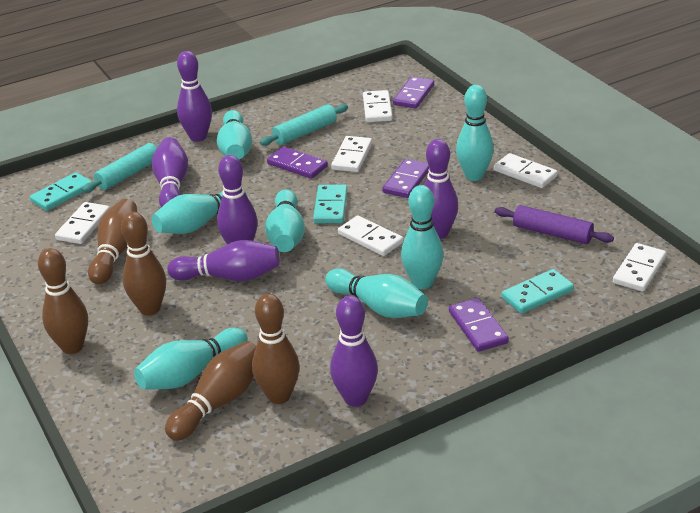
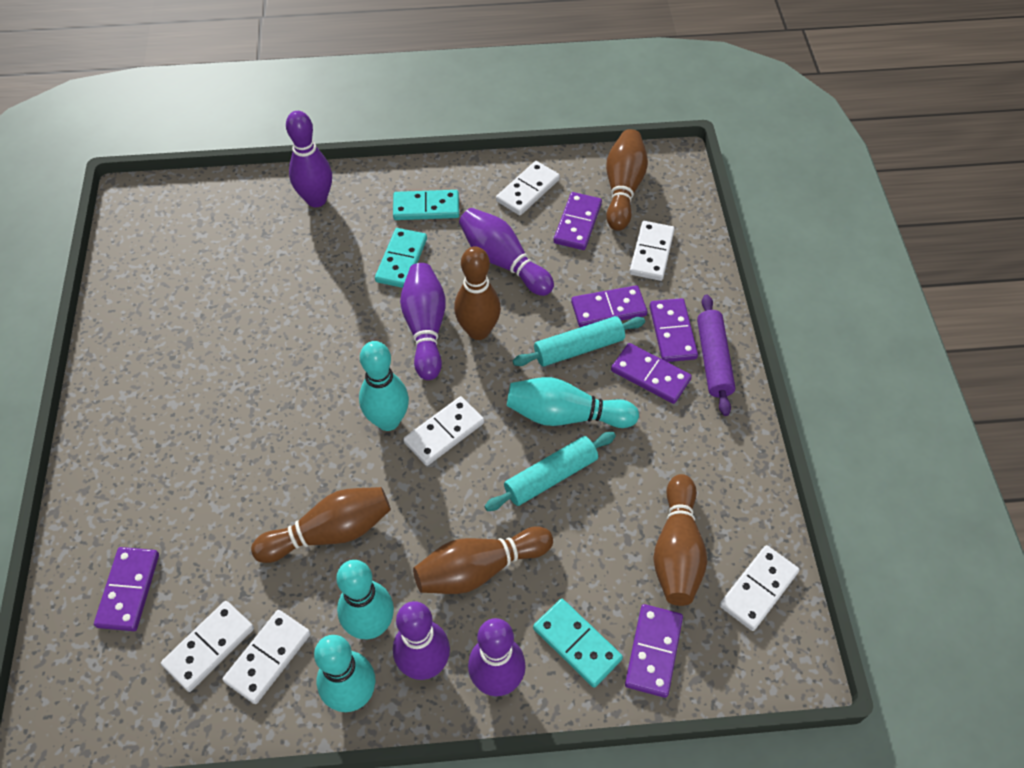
purple bowling pin: [152,137,188,207] [167,240,280,281] [177,51,212,142] [217,155,258,244] [330,295,378,407] [424,139,458,239] = 6 -> [286,111,332,207] [393,601,450,680] [400,263,446,380] [459,208,554,296] [468,618,526,696] = 5
purple domino: [267,147,328,179] [382,159,429,198] [393,76,434,109] [449,298,509,352] = 4 -> [94,547,159,631] [554,192,602,250] [571,285,647,327] [611,343,692,404] [625,604,683,698] [650,298,698,362] = 6
turquoise bowling pin: [134,328,248,390] [152,191,247,234] [217,110,252,160] [265,189,305,252] [325,268,428,318] [401,185,444,289] [456,85,494,181] = 7 -> [314,635,375,712] [336,560,394,639] [359,341,409,431] [507,377,639,428] = 4

